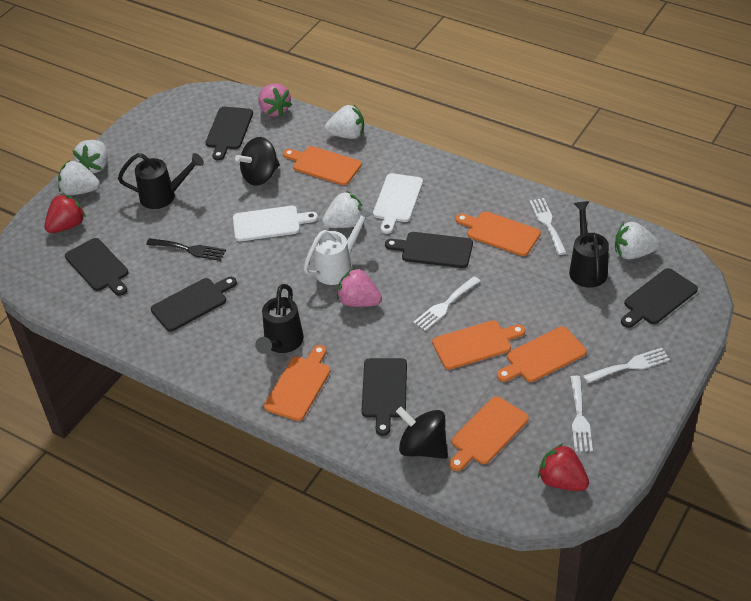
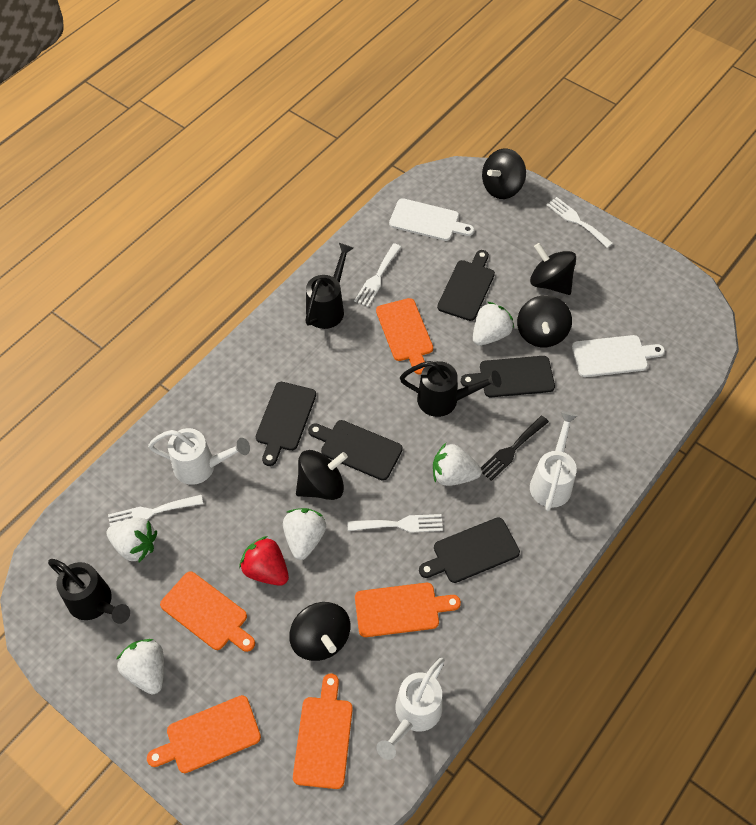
black cutting board: [65,238,128,296] [151,277,237,332] [206,107,253,161] [362,358,407,436] [385,232,473,268] [621,268,698,328] = 6 -> [256,382,316,466] [308,420,403,481] [419,518,520,583] [437,250,495,321] [461,356,555,397] = 5
black spinning top: [235,137,280,186] [396,407,448,459] = 2 -> [290,602,350,661] [296,450,348,500] [482,149,526,199] [517,295,572,347] [530,243,576,295] = 5
orange cutting board: [264,345,331,421] [283,146,362,185] [432,320,525,370] [449,396,529,471] [456,211,541,256] [497,326,587,382] = 6 -> [147,695,261,773] [160,571,255,652] [293,674,353,789] [355,583,461,637] [376,298,433,375] = 5
pink strawberry: [258,83,292,117] [337,268,382,307] = 2 -> none = 0
red strawberry: [45,194,86,233] [538,443,589,491] = 2 -> [239,536,289,586] = 1
white watering can: [303,206,373,285] = 1 -> [148,428,250,485] [376,658,445,760] [530,411,578,511] = 3

